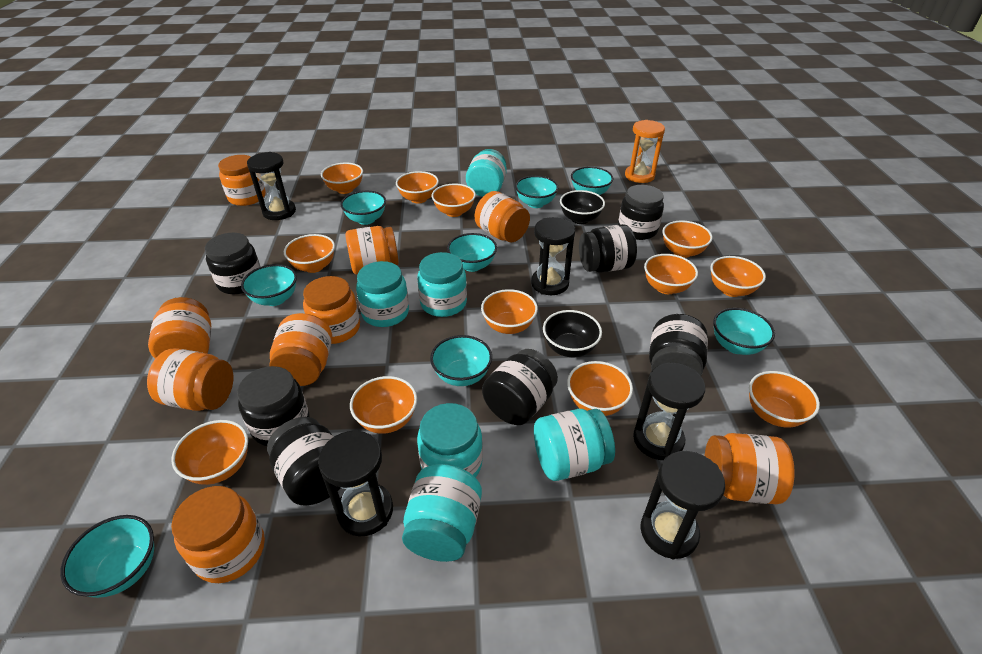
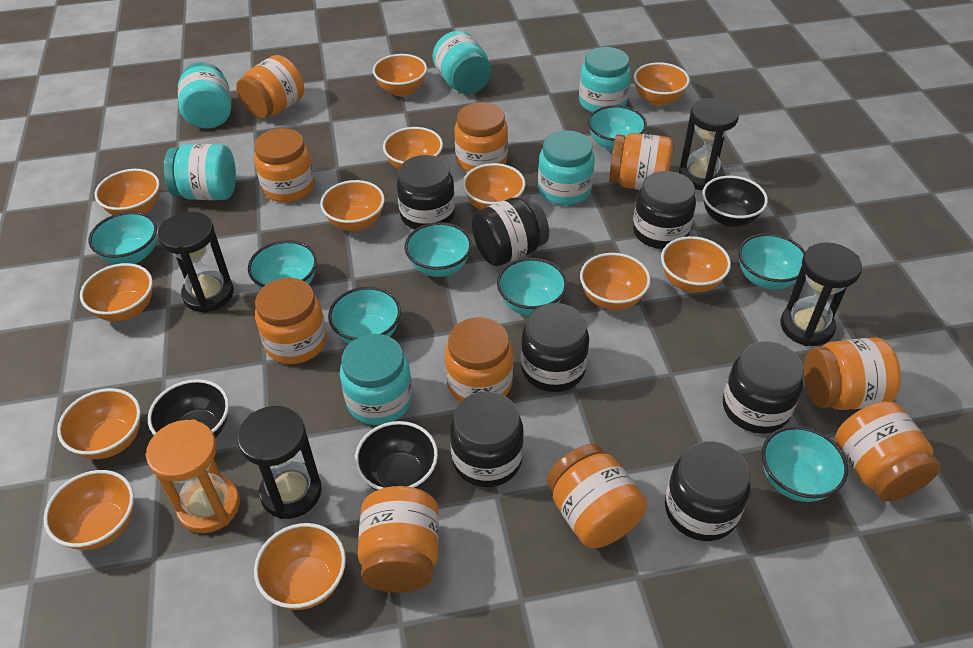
black bowl: [543,310,602,357] [560,190,605,224] = 2 -> [148,379,229,438] [355,421,438,491] [702,176,768,227] = 3
black hourglass: [247,152,296,220] [318,430,393,537] [531,217,575,295] [633,363,705,460] [641,451,725,560] = 5 -> [158,212,234,313] [237,406,322,519] [679,98,739,190] [780,242,862,346] = 4
orange jar: [147,348,233,411] [148,297,211,359] [171,486,265,583] [218,155,266,206] [269,313,332,386] [303,276,360,344] [345,226,399,275] [475,191,530,242] [704,433,795,504] = 9 -> [236,55,304,119] [254,128,315,202] [255,278,327,364] [358,486,439,593] [445,317,513,402] [455,102,508,172] [547,444,647,548] [609,133,673,190] [804,338,901,410] [835,401,941,501] = 10

